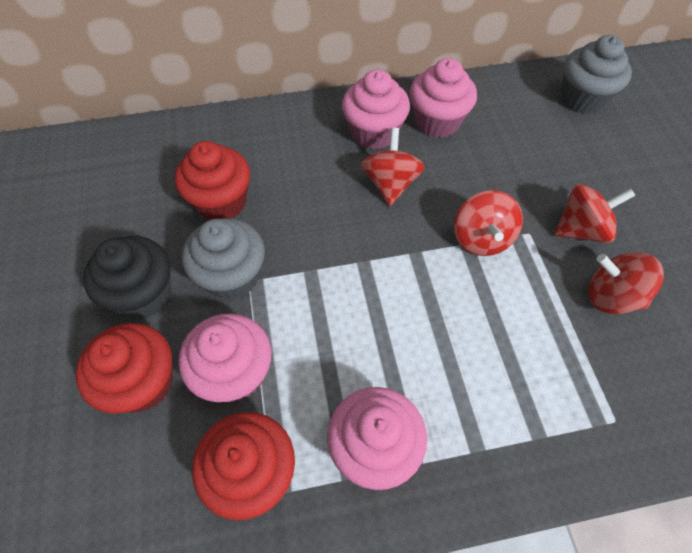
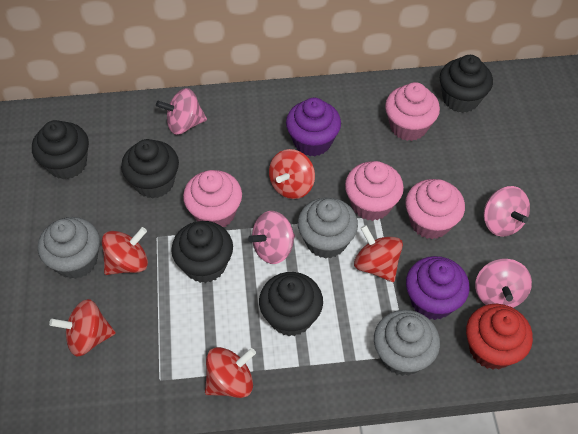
black cupcake: [83,236,171,319] = 1 -> [32,120,89,179] [121,139,179,199] [171,221,233,283] [259,272,323,336] [440,55,493,113] = 5
grey cupcake: [182,218,265,300] [561,35,632,114] = 2 -> [38,217,100,279] [298,197,358,259] [374,310,440,376] = 3
pink spinning top: none = 0 -> [156,88,207,135] [248,211,295,264] [475,259,532,308] [484,186,530,236] = 4
purple cupcake: none = 0 -> [286,98,341,156] [406,256,470,320] = 2
red cupcake: [75,323,173,414] [175,141,250,220] [192,412,295,520] = 3 -> [466,304,533,370] = 1
red spinning top: [361,128,425,206] [454,190,523,256] [554,184,635,243] [588,252,664,314] = 4 -> [49,299,116,356] [102,227,148,275] [205,347,256,398] [269,149,315,199] [354,225,403,282] = 5

